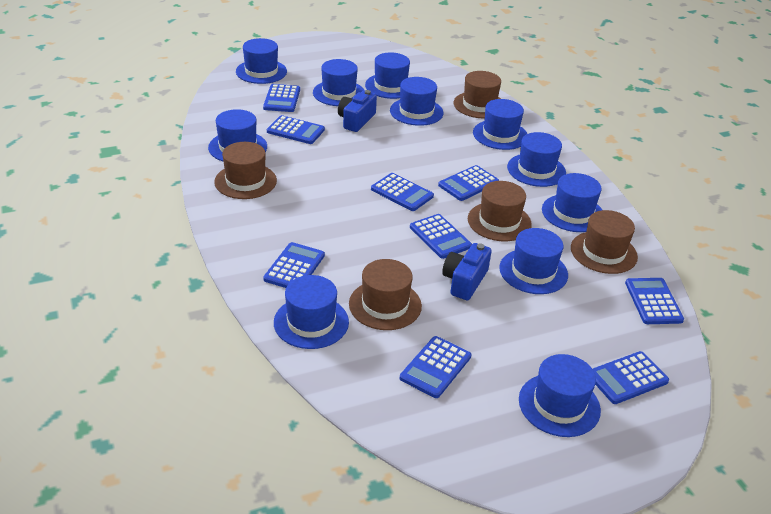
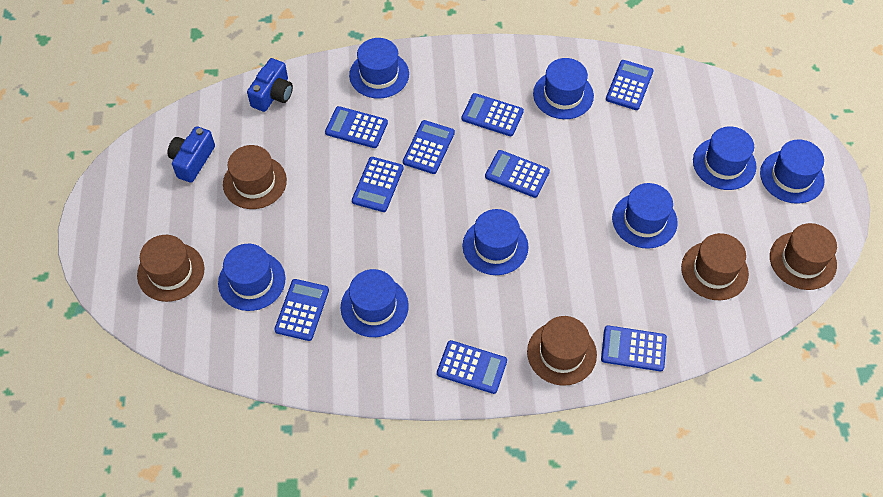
blue hat: [208,109,267,161] [236,38,287,84] [274,275,349,349] [313,59,364,106] [365,52,410,99] [390,77,444,126] [473,99,527,150] [499,228,568,294] [507,132,566,187] [519,354,601,437] [542,173,602,232] = 11 -> [218,244,285,311] [341,269,409,337] [349,38,409,98] [463,209,529,275] [533,58,594,119] [612,183,678,249] [693,126,756,190] [760,139,825,204] = 8

